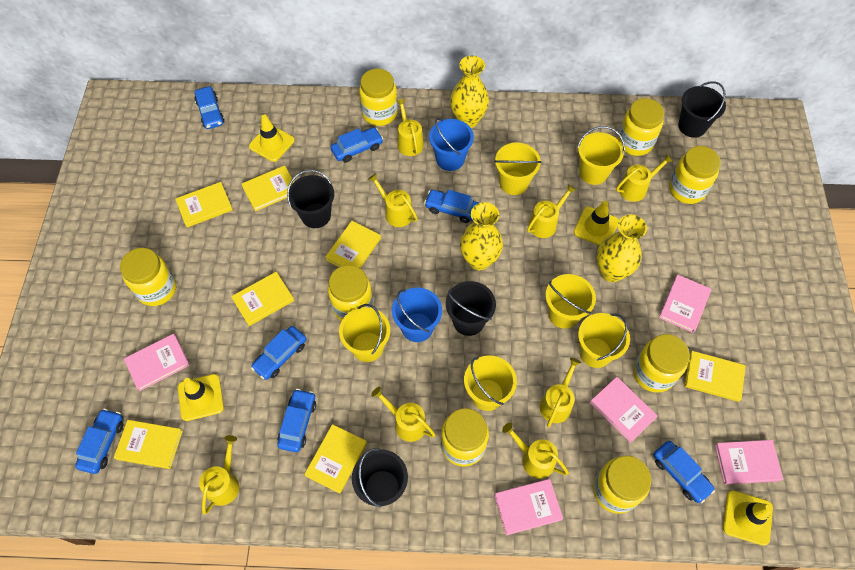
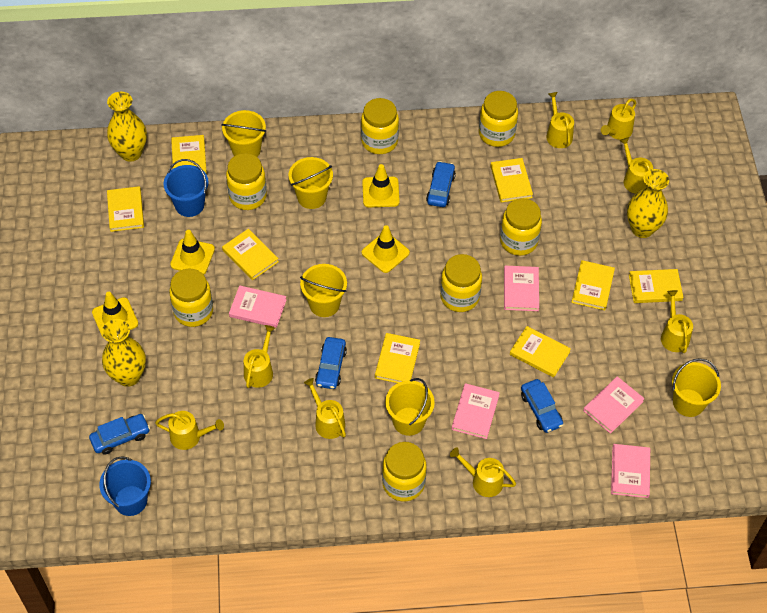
black bucket: [287,170,334,228] [352,448,408,508] [446,281,496,336] [678,81,726,138] = 4 -> none = 0
blue car: [75,409,123,474] [194,86,225,129] [251,326,306,380] [277,389,316,452] [331,127,383,163] [424,190,478,223] [653,441,715,503] = 7 -> [89,414,150,455] [315,337,347,389] [426,161,456,207] [521,379,563,433] = 4
yellow book: [114,420,183,469] [175,182,233,227] [231,272,294,326] [242,165,294,211] [304,424,367,494] [325,221,381,268] [685,351,746,402] = 7 -> [107,186,144,232] [171,135,207,175] [222,229,279,280] [375,333,420,383] [490,158,533,202] [510,326,571,378] [571,260,615,310] [629,269,683,303] = 8
yellow bucket: [339,304,390,362] [464,355,517,411] [494,143,541,195] [545,274,596,329] [578,126,625,185] [578,313,630,368] = 6 -> [221,110,266,157] [289,157,333,209] [300,264,347,317] [385,378,435,436] [672,358,721,417] = 5
yellow jar: [120,248,176,306] [328,265,373,321] [359,69,398,126] [441,408,489,466] [593,456,651,514] [617,98,664,156] [633,334,690,393] [669,146,721,204] = 8 -> [169,269,213,327] [226,153,267,210] [361,98,399,154] [382,442,426,501] [440,254,482,312] [479,91,518,147] [500,198,542,256] = 7

